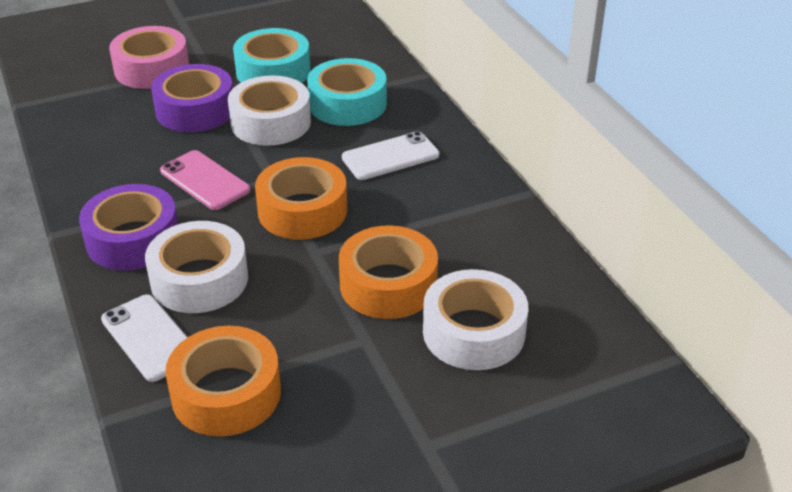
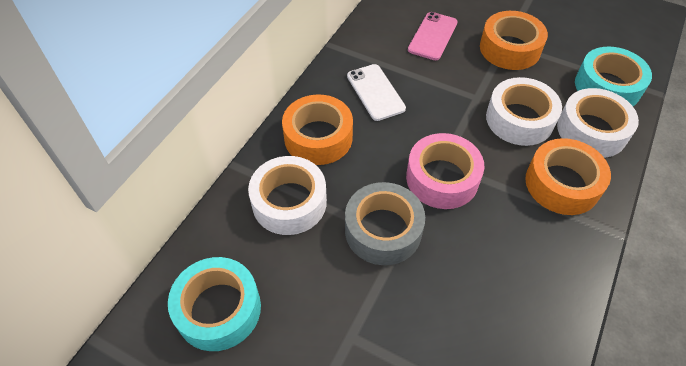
grey tape: none = 0 -> [345,182,425,265] = 1
purple tape: [79,184,178,271] [151,64,233,132] = 2 -> none = 0
white phone: [101,295,188,382] [342,131,439,180] = 2 -> [347,64,406,121] = 1

